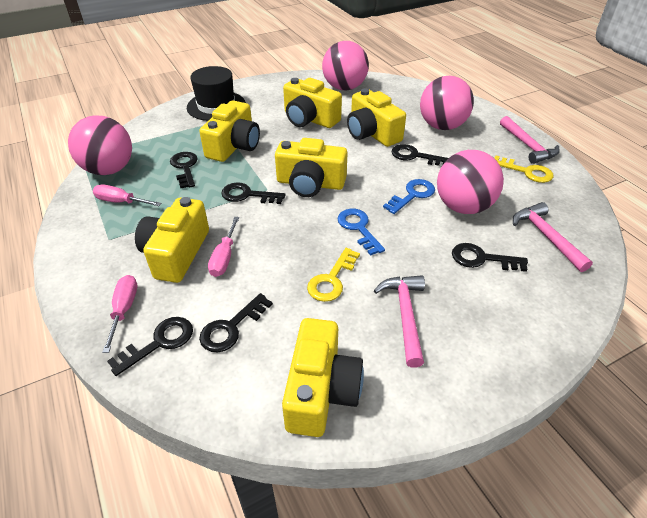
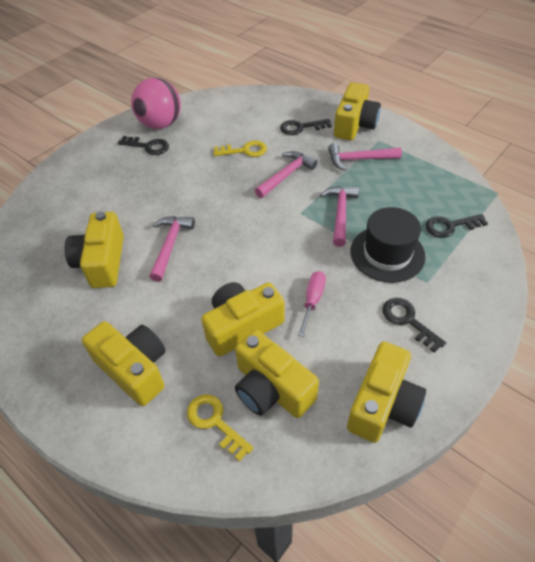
black key: [107,317,193,376] [170,152,198,188] [199,293,273,353] [221,182,285,204] [392,144,448,166] [452,243,528,272] = 6 -> [118,136,169,155] [280,119,332,135] [382,298,446,353] [426,214,488,238] = 4
blue key: [337,209,385,256] [383,179,435,214] = 2 -> none = 0
pink ball: [68,115,132,175] [322,41,369,91] [420,76,474,130] [437,150,504,214] = 4 -> [131,78,181,129] = 1
pink hammer: [374,275,425,368] [500,116,560,164] [513,202,593,272] = 3 -> [149,216,195,282] [255,151,317,198] [320,186,359,247] [328,143,402,171] = 4
pink screwdriver: [93,185,161,206] [102,275,137,353] [208,217,239,277] = 3 -> [298,271,326,337] = 1

